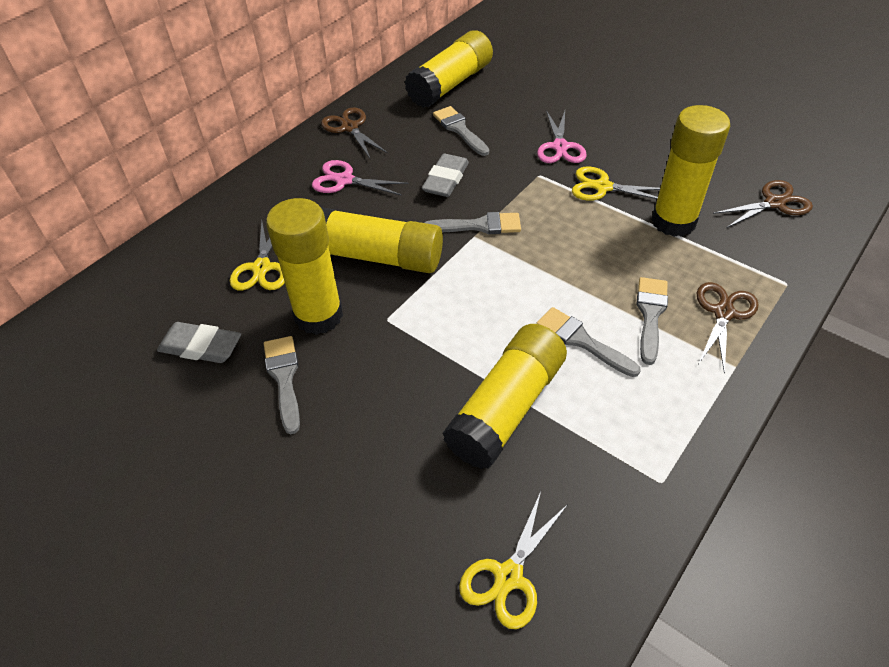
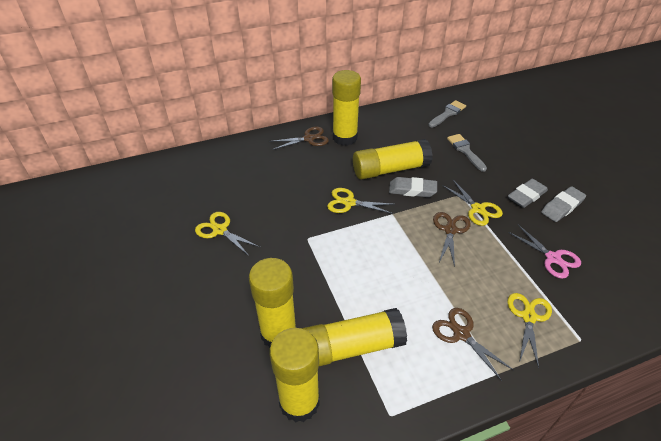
grey brush: [264,336,300,434] [424,212,521,234] [433,106,489,156] [536,307,641,377] [637,277,668,365] = 5 -> [429,100,466,127] [447,134,487,172] = 2
grey eraser: [157,322,241,363] [422,154,469,197] = 2 -> [389,177,437,197] [508,179,548,208] [541,186,586,222] = 3
pink scissors: [312,160,408,196] [537,110,587,163] = 2 -> [508,225,581,279] = 1
yellow scissors: [230,221,285,291] [459,492,568,629] [572,166,660,201] = 3 -> [195,212,260,256] [327,188,395,214] [442,180,503,226] [507,293,552,368] = 4

